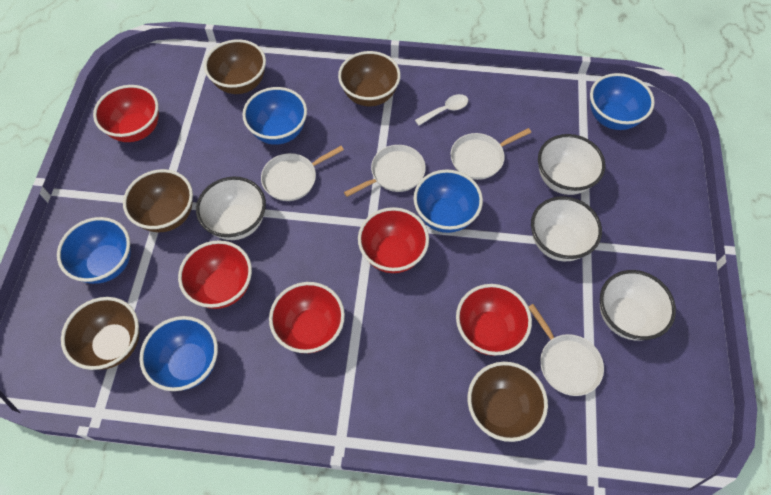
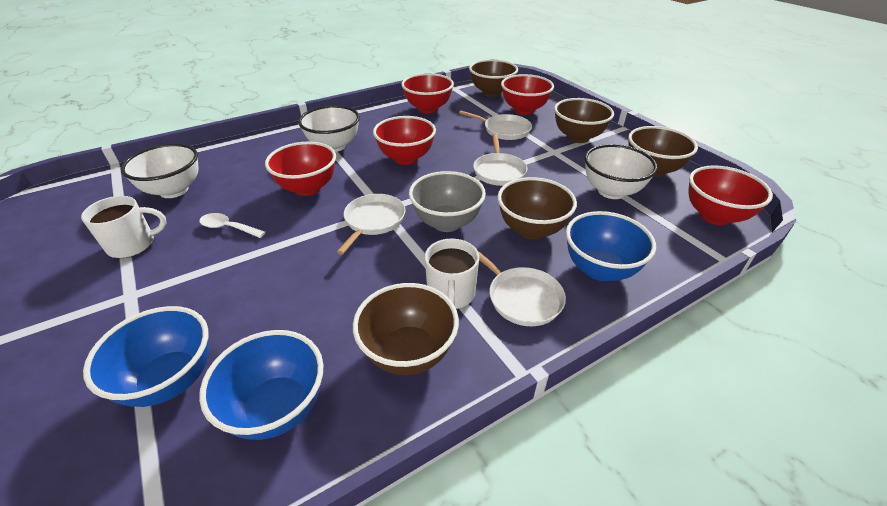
blue bowl: [57,217,131,284] [139,316,218,391] [242,87,307,145] [414,169,483,233] [590,73,655,130] = 5 -> [83,306,209,407] [199,330,323,440] [566,211,656,281] = 3
grey bowl: none = 0 -> [409,171,486,232] = 1
white bowl: [196,177,266,240] [531,196,602,261] [538,134,605,195] [600,270,676,340] = 4 -> [120,143,198,198] [298,105,360,152] [584,144,658,199] = 3
white mug: none = 0 -> [81,196,167,258] [425,239,479,309] = 2

